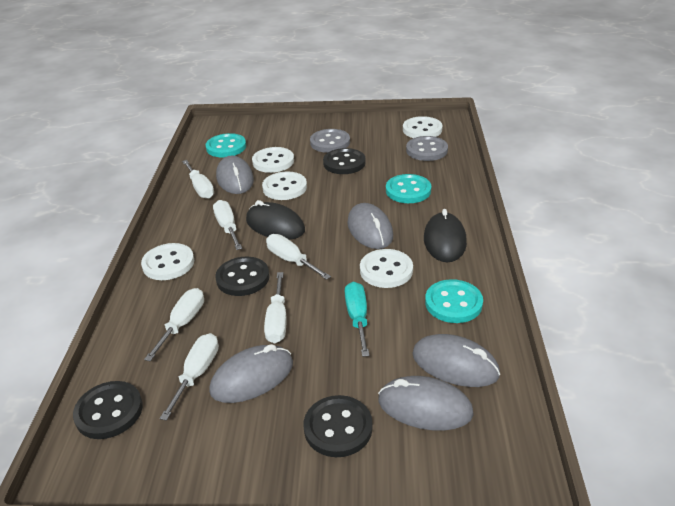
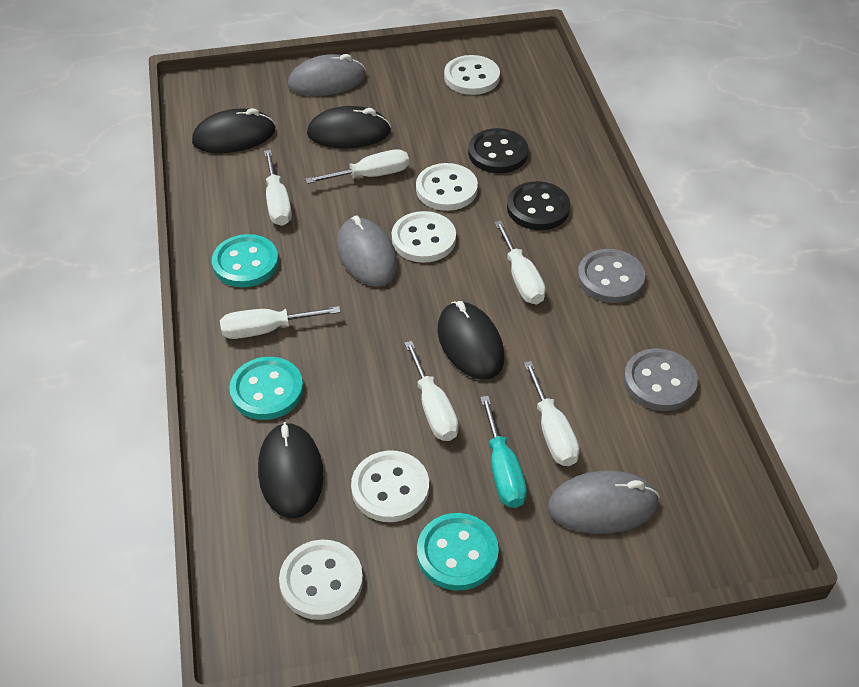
black button: [73,381,143,439] [215,257,270,296] [304,395,373,457] [323,148,365,174] = 4 -> [468,128,528,173] [507,181,570,230] = 2
black mouse: [246,200,305,240] [424,209,467,262] = 2 -> [192,108,275,153] [258,422,323,518] [307,106,391,148] [438,301,504,380] = 4
grey mouse: [209,344,293,403] [216,156,254,194] [347,203,393,249] [378,376,474,431] [412,334,501,387] = 5 -> [288,54,366,96] [337,215,398,287] [548,471,660,534] = 3

